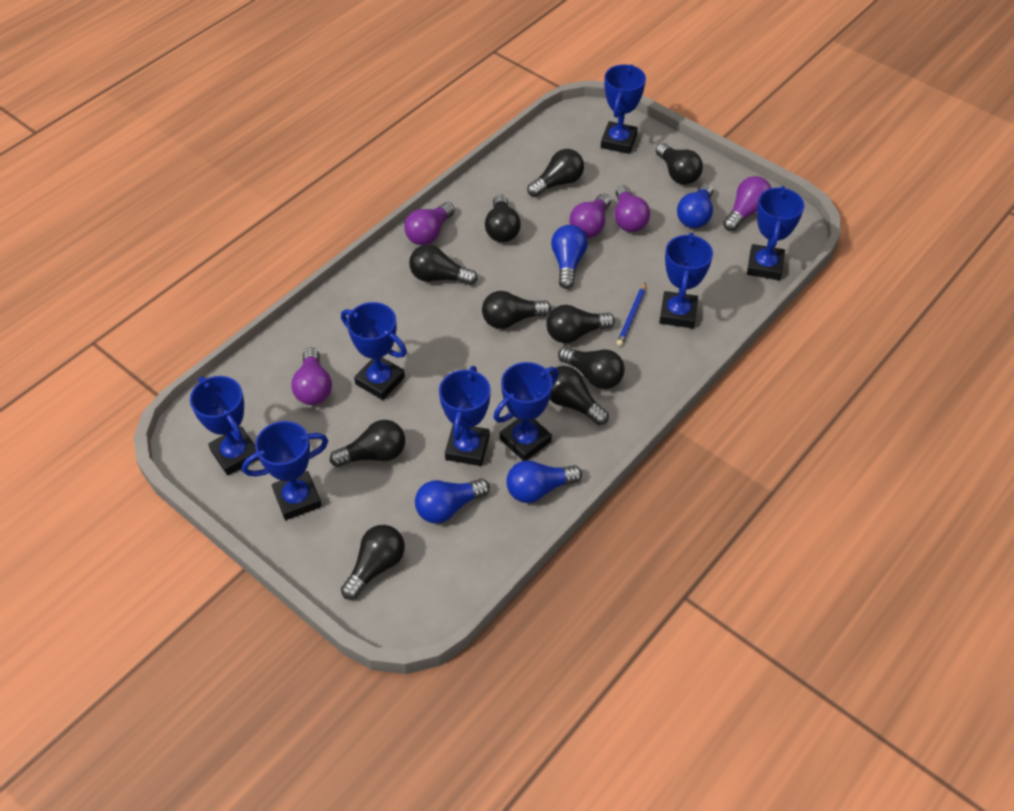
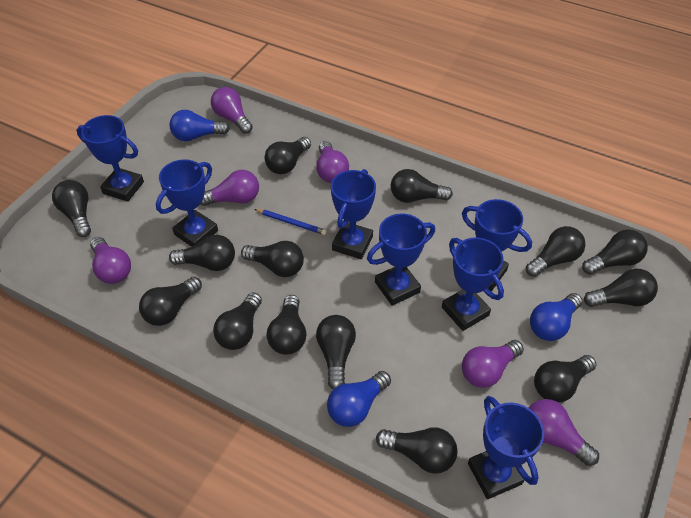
black light bulb: [330,420,405,467] [341,525,405,600] [409,245,478,285] [482,291,551,329] [485,194,521,242] [527,149,584,197] [546,305,615,343] [550,366,609,425] [558,346,625,389] [656,143,703,185] = 10 -> [52,180,91,237] [139,277,202,326] [169,235,235,271] [213,292,262,350] [241,241,304,277] [265,137,311,174] [267,295,307,355] [316,315,356,389] [376,427,458,474] [391,169,453,203] [526,226,585,277] [534,355,596,403] [582,229,648,275] [584,269,658,307] = 14
blue light bulb: [415,479,490,523] [507,460,582,503] [551,225,588,289] [677,183,713,228] = 4 -> [169,110,230,141] [327,371,391,427] [530,293,582,341] = 3
blue trophy: [190,376,259,475] [242,421,328,520] [341,302,407,400] [439,366,491,466] [494,362,559,461] [601,64,646,154] [659,233,713,328] [747,186,804,280] = 8 -> [77,115,144,202] [156,159,218,247] [331,169,376,259] [367,213,435,306] [442,238,504,331] [462,199,532,291] [468,396,544,499] = 7
purple light bulb: [291,348,332,405] [404,202,455,245] [569,193,611,238] [614,185,650,232] [723,176,771,231] = 5 -> [90,237,131,284] [200,170,259,206] [211,87,253,134] [316,141,349,183] [462,340,524,388] [529,399,599,466] = 6

